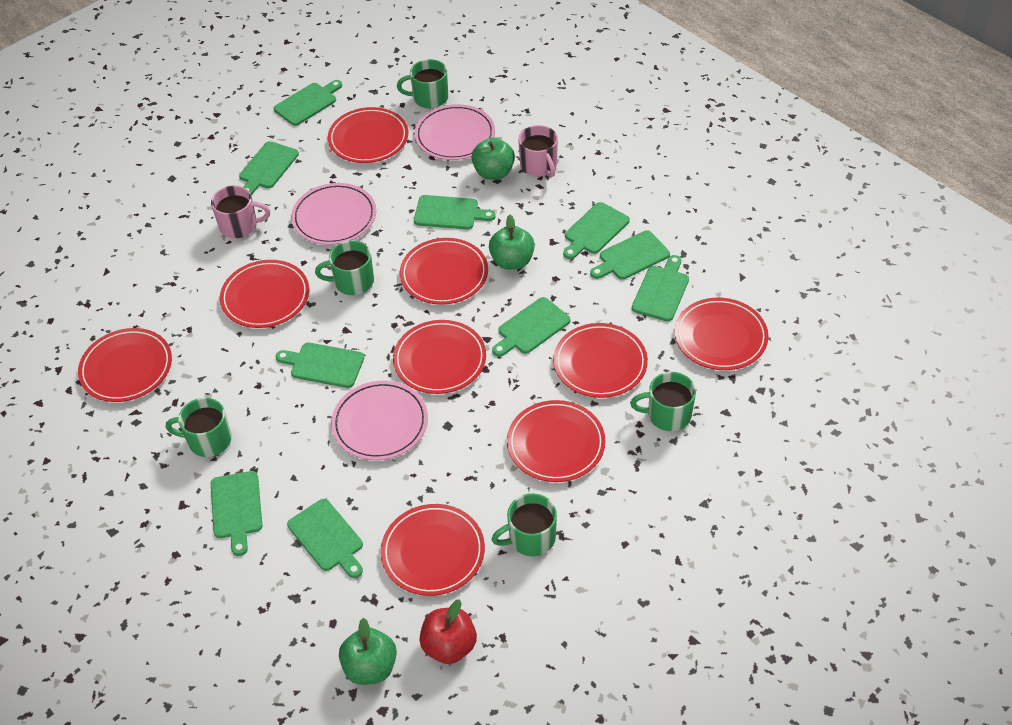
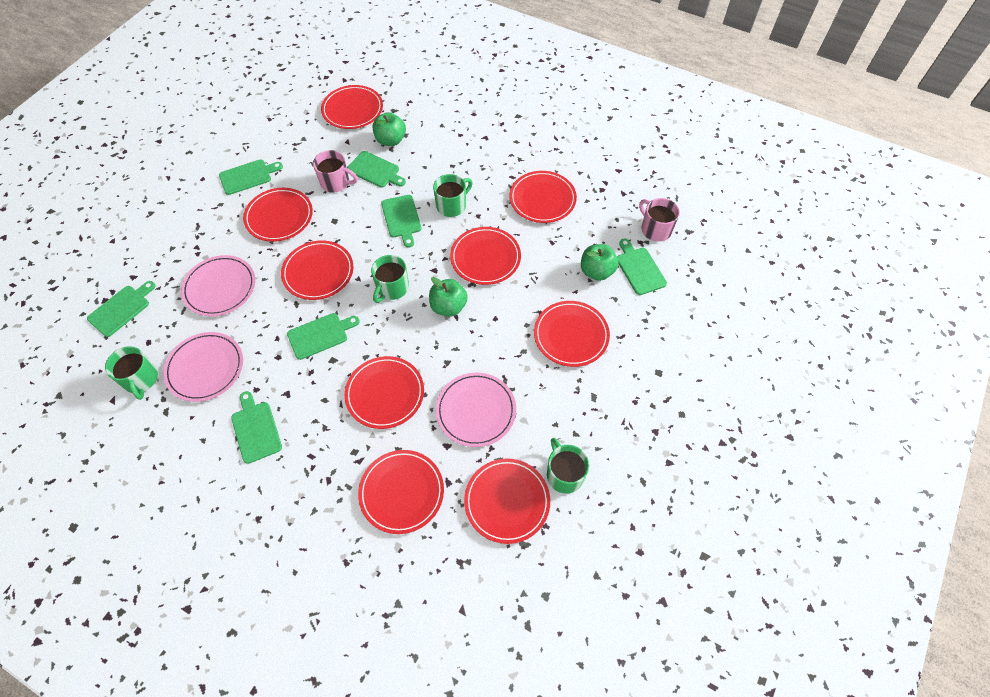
green cutting board: [211,471,262,556] [239,141,299,195] [274,80,342,126] [276,343,364,388] [287,499,363,578] [414,195,496,229] [492,297,571,357] [563,202,630,259] [590,230,670,280] [632,255,689,321] = 10 -> [87,281,155,337] [219,159,283,195] [231,391,282,464] [287,313,360,360] [347,151,406,188] [381,195,422,248] [617,239,667,295] = 7
green mug: [166,398,232,457] [315,241,374,295] [397,59,448,108] [491,493,557,557] [630,372,696,431] = 5 -> [105,346,158,400] [371,255,409,303] [433,174,473,217] [547,438,589,494] = 4
red apple: [419,599,477,664] = 1 -> none = 0

